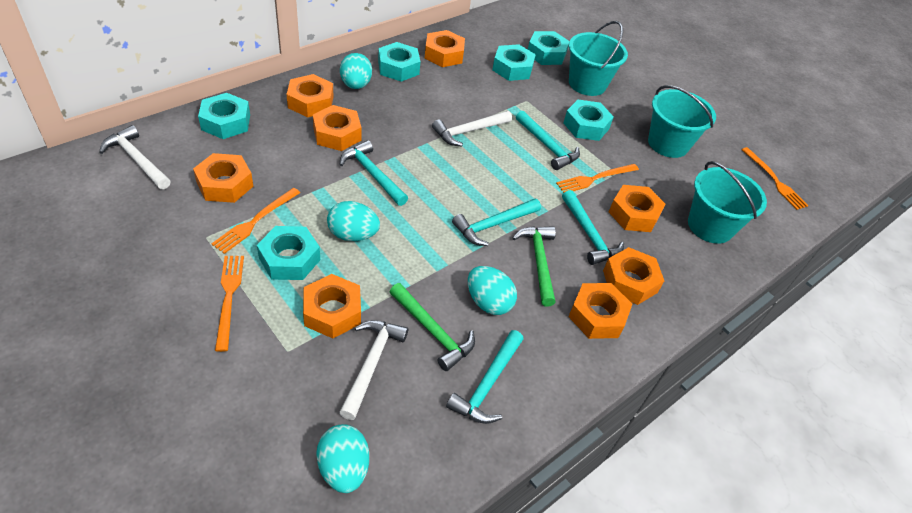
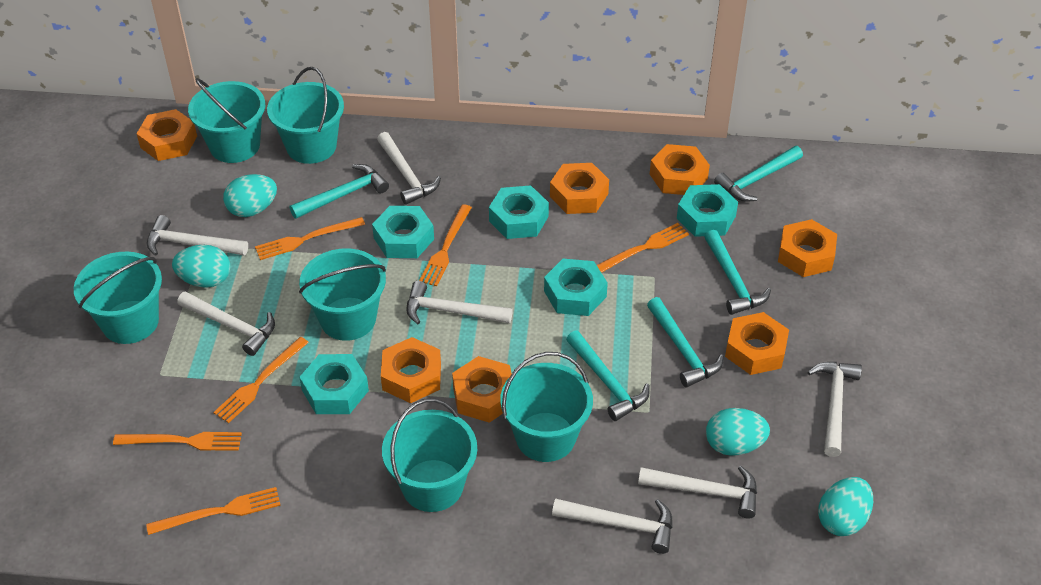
green hammer: [390,283,475,371] [513,226,556,307] = 2 -> none = 0
orange fork: [211,188,300,254] [215,256,244,352] [556,164,639,193] [741,147,808,210] = 4 -> [113,432,242,451] [146,487,281,535] [213,337,309,423] [255,217,365,260] [419,204,472,286] [597,223,689,273] = 6
orange nut: [193,153,254,203] [286,74,333,117] [303,274,361,338] [313,105,362,151] [424,30,465,67] [568,283,632,339] [603,247,664,305] [609,185,666,232] = 8 -> [136,109,197,161] [381,337,441,403] [452,356,512,423] [550,163,609,214] [650,144,710,195] [725,312,789,375] [778,219,837,277] = 7
turquoise bucket: [569,21,628,96] [648,85,716,158] [688,161,767,244] = 3 -> [74,252,162,344] [188,78,265,163] [267,67,344,164] [299,248,386,341] [382,398,477,512] [500,352,593,462] = 6
turquoise nut: [198,93,250,139] [257,226,320,280] [378,42,420,82] [492,44,536,81] [528,31,570,65] [563,100,614,141] = 6 -> [299,354,369,414] [372,206,434,258] [489,185,549,239] [544,259,608,316] [677,184,738,237] = 5
white hammer: [99,125,171,189] [339,320,408,420] [432,111,512,147] = 3 -> [147,215,248,256] [177,291,275,356] [377,132,441,205] [406,281,513,324] [552,498,673,554] [638,466,757,519] [808,362,862,457] = 7

